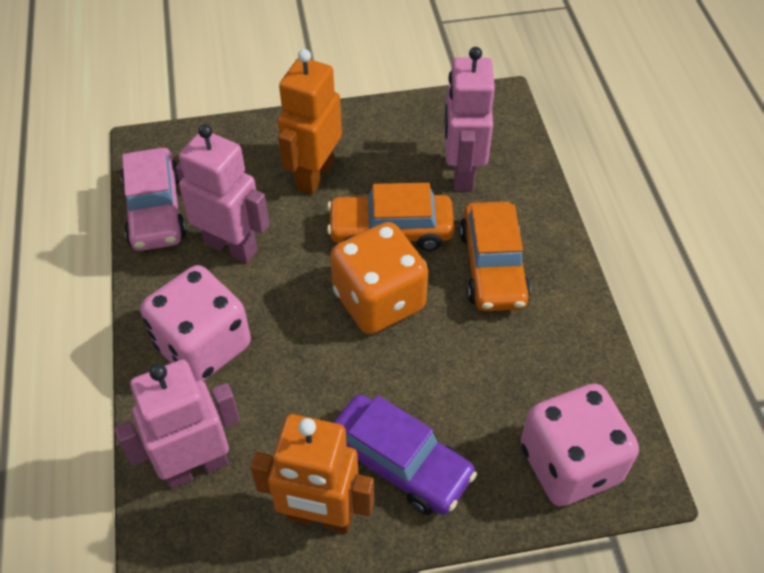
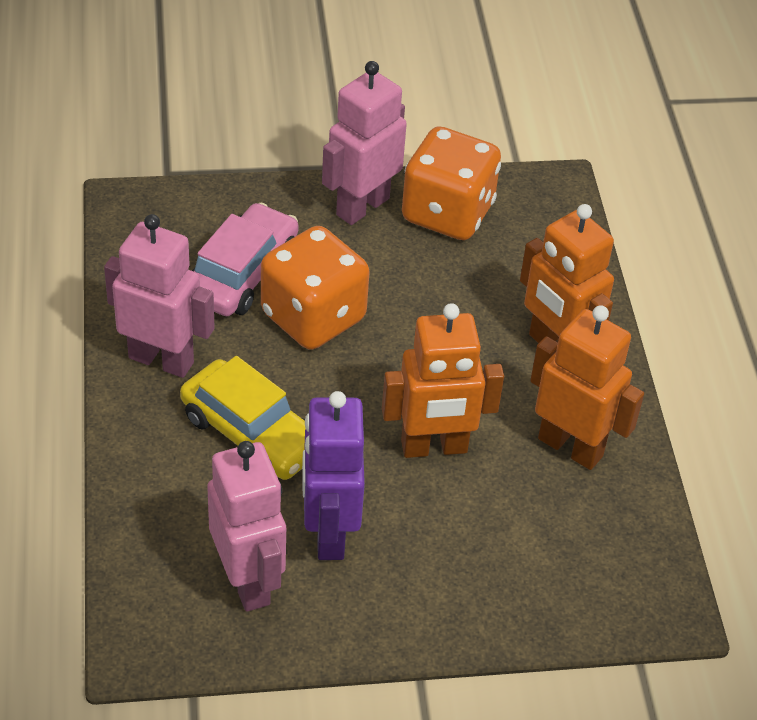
orange car: [327,183,454,251] [460,201,531,311] = 2 -> none = 0
orange dice: [330,222,428,334] = 1 -> [261,226,369,350] [402,126,501,240] = 2
orange robot: [250,414,374,533] [278,49,342,194] = 2 -> [382,303,504,458] [520,204,614,343] [530,305,644,470] = 3
pink dice: [140,265,251,381] [520,384,639,506] = 2 -> none = 0
purple car: [333,394,477,515] = 1 -> none = 0
purple robot: none = 0 -> [302,391,365,560] = 1
yellow car: none = 0 -> [180,356,305,480] = 1

